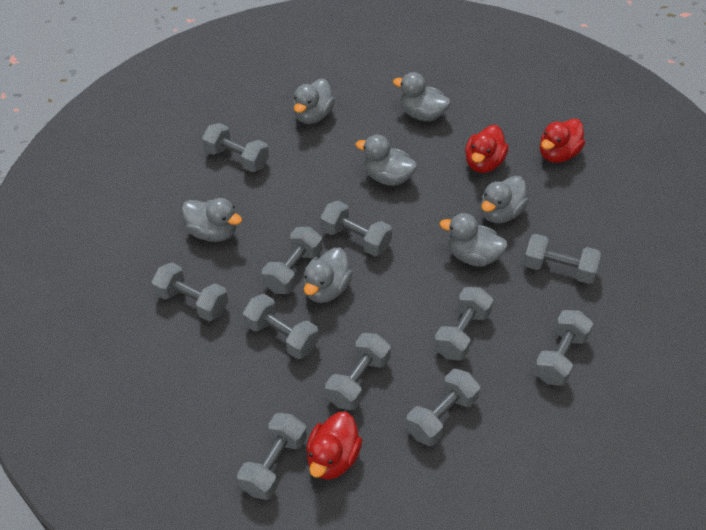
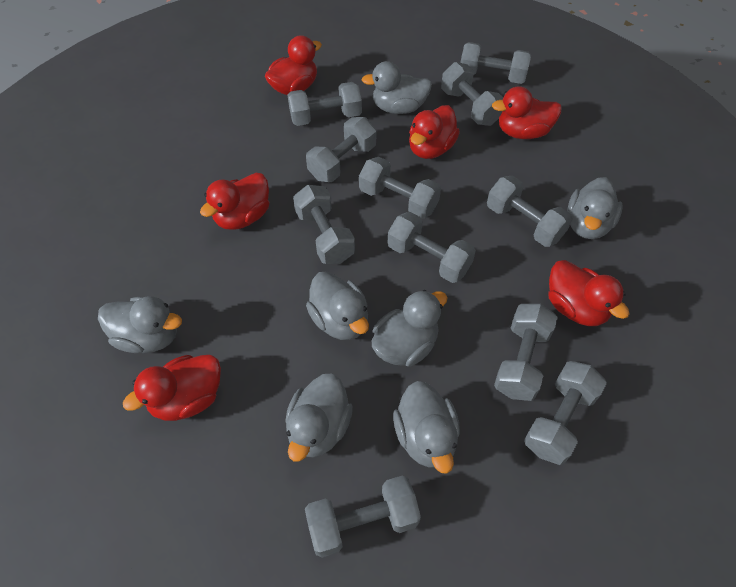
red duck: [306,412,362,480] [465,125,509,173] [540,119,585,163] = 3 -> [123,355,221,421] [200,173,269,230] [265,35,322,95] [409,105,460,159] [492,86,561,139] [548,260,630,326] = 6

